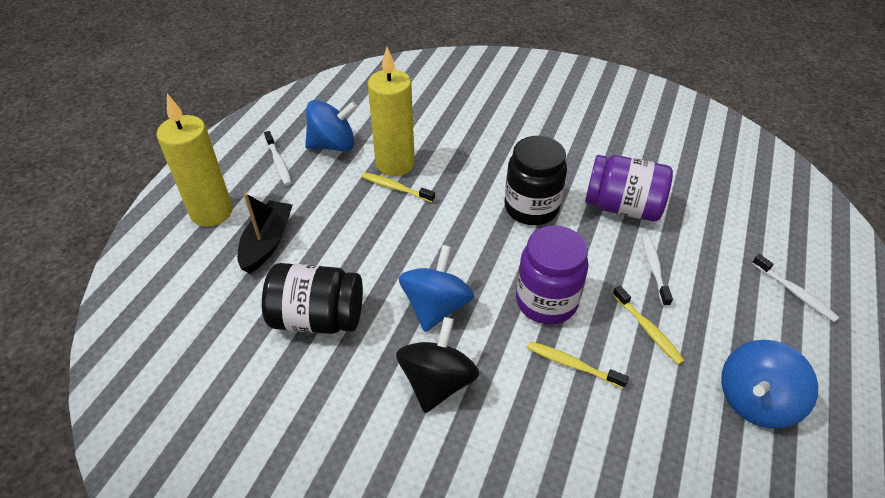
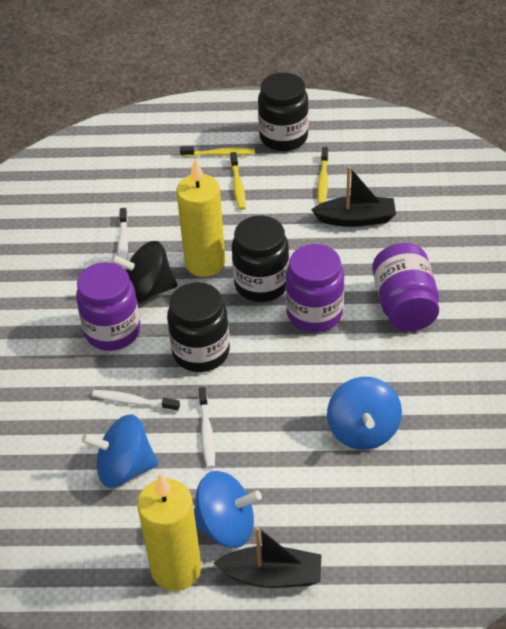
black boat: [237,193,292,274] = 1 -> [213,526,322,588] [311,166,396,227] = 2
black jar: [262,263,363,334] [505,136,567,225] = 2 -> [167,282,230,372] [232,216,289,302] [258,72,309,151] = 3
purple jar: [516,225,589,324] [585,155,673,221] = 2 -> [76,262,140,351] [286,244,344,332] [372,243,439,332] = 3

